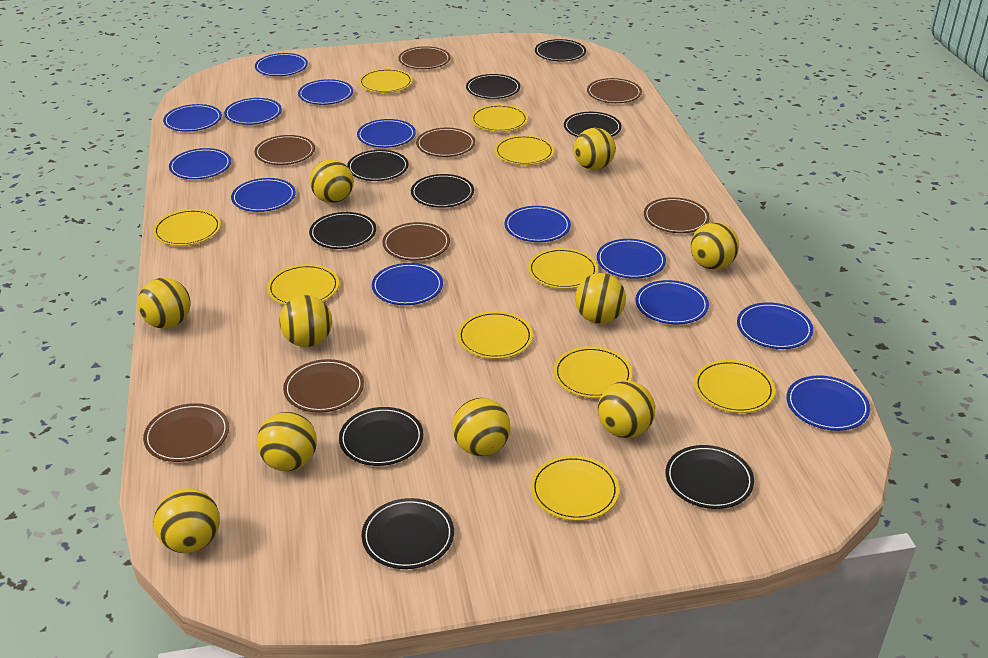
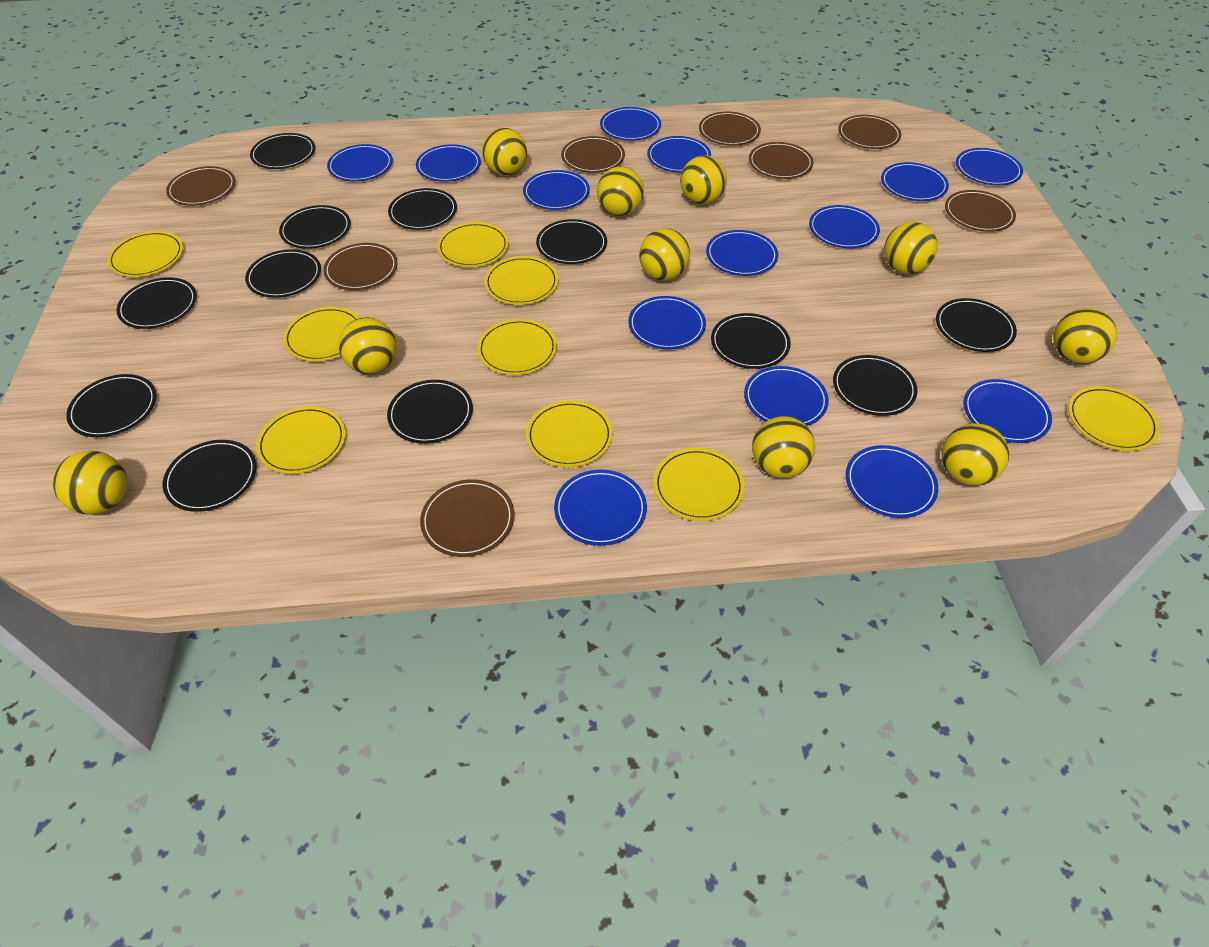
black plate: [309,212,376,249] [339,407,423,466] [347,150,408,181] [361,498,454,569] [411,174,474,208] [466,74,520,99] [535,39,586,61] [564,112,622,137] [666,445,754,509] = 9 -> [66,374,156,437] [117,277,197,329] [163,440,257,512] [245,249,321,298] [250,133,315,169] [279,205,351,249] [387,380,473,444] [388,188,457,230] [536,219,607,264] [711,313,791,369] [833,355,917,416] [936,298,1017,352] = 12
blue plate: [163,104,222,132] [169,148,231,179] [224,98,282,125] [231,178,296,212] [255,53,308,76] [298,79,353,105] [357,119,416,148] [372,263,443,305] [505,206,571,242] [597,239,666,279] [635,280,709,324] [737,302,813,349] [786,375,870,431] = 13 -> [327,144,393,181] [416,144,481,182] [523,170,590,210] [554,470,647,546] [600,107,661,141] [628,296,706,349] [647,136,711,172] [706,230,778,276] [744,366,829,426] [809,205,880,248] [846,445,938,518] [881,162,949,201] [956,148,1023,185] [963,379,1052,443] = 14
yellow plate: [153,209,221,246] [267,264,339,305] [359,69,413,93] [457,311,533,359] [471,104,528,132] [495,135,554,165] [528,248,598,289] [531,455,619,521] [554,346,633,398] [694,360,775,413] = 10 -> [107,231,183,277] [256,406,346,474] [283,307,359,362] [437,222,509,267] [477,319,557,375] [484,256,559,305] [526,401,613,467] [653,448,745,521] [1068,386,1160,451] = 9

